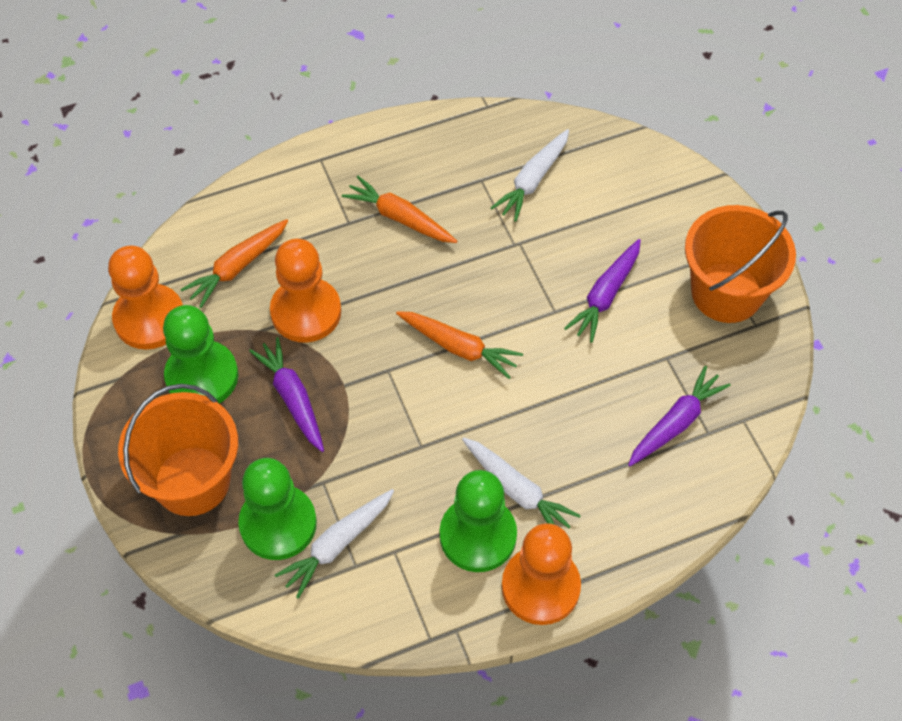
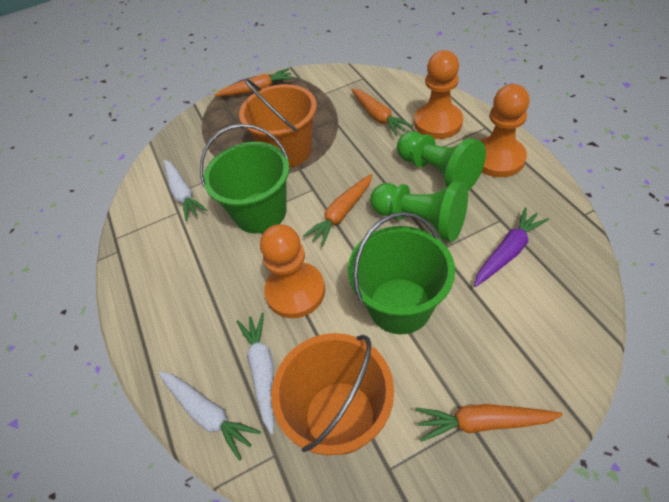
green bucket: none = 0 -> [200,124,289,233] [348,212,455,334] = 2
green pawn: [163,305,238,403] [238,458,317,560] [440,470,517,572] = 3 -> [370,181,468,242] [397,131,486,191] = 2
orange carrot: [180,219,288,308] [342,176,457,243] [396,311,523,379] = 3 -> [215,68,294,96] [303,174,372,247] [351,88,413,136] [415,404,563,442] = 4
purple carrot: [249,337,324,452] [564,239,641,343] [628,366,731,466] = 3 -> [474,207,549,287] = 1

